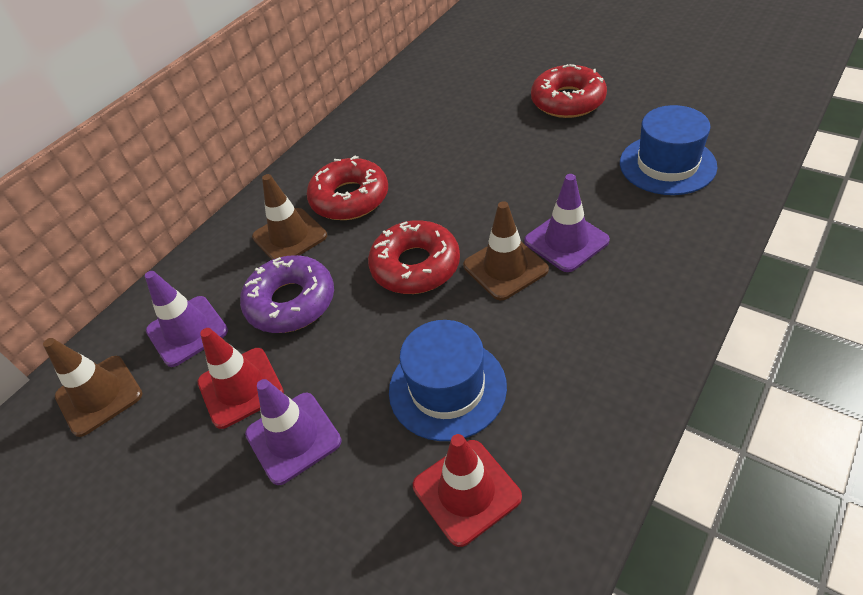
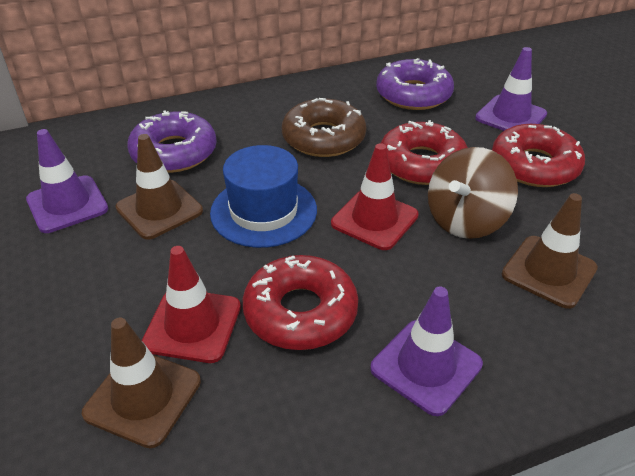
blue hat: [389,320,507,441] [620,105,717,195] = 2 -> [210,145,317,248] = 1
brown donut: none = 0 -> [282,98,366,157] = 1
brown spinning top: none = 0 -> [428,147,518,239] = 1
purple donut: [240,255,334,333] = 1 -> [127,110,217,173] [376,58,454,110] = 2

